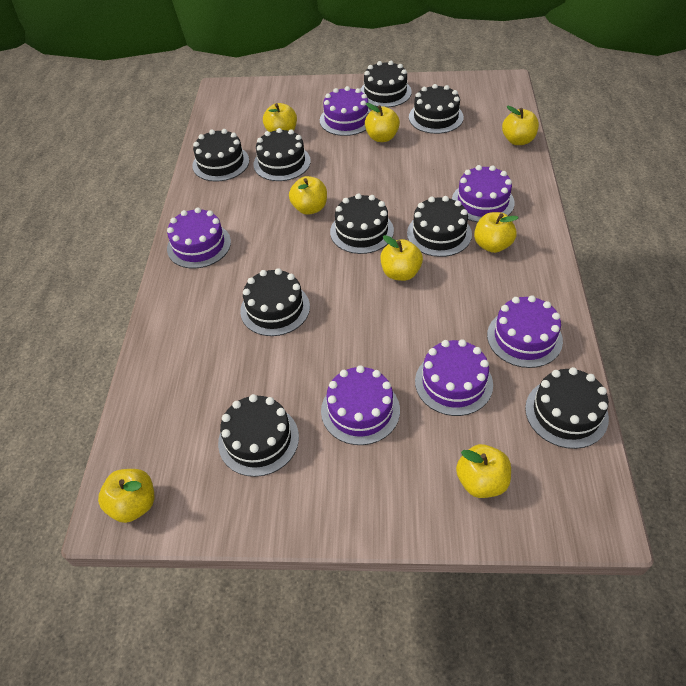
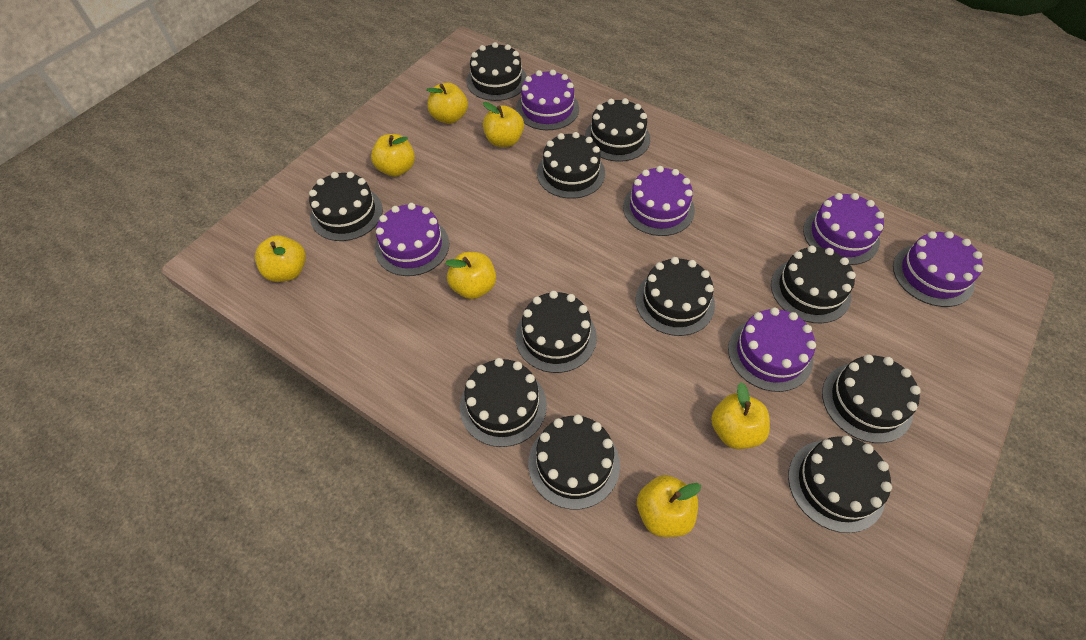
black cake: [192,129,249,182] [218,394,299,477] [240,268,310,336] [253,128,311,181] [330,193,394,254] [360,61,412,108] [407,196,472,257] [409,84,464,134] [525,367,609,449] = 9 -> [309,172,383,241] [460,358,547,447] [466,42,527,101] [515,291,597,373] [528,415,620,509] [537,132,605,199] [585,98,650,162] [636,257,715,336] [771,245,856,323] [788,436,892,533] [822,355,921,443] = 11
yellow apple: [98,469,154,523] [263,103,297,132] [289,176,327,215] [365,103,400,142] [380,235,423,281] [456,444,511,498] [474,212,519,253] [502,106,539,145] = 8 -> [255,235,306,282] [371,134,415,177] [426,83,468,124] [445,252,496,299] [483,102,524,147] [637,475,701,537] [711,382,770,449] = 7

